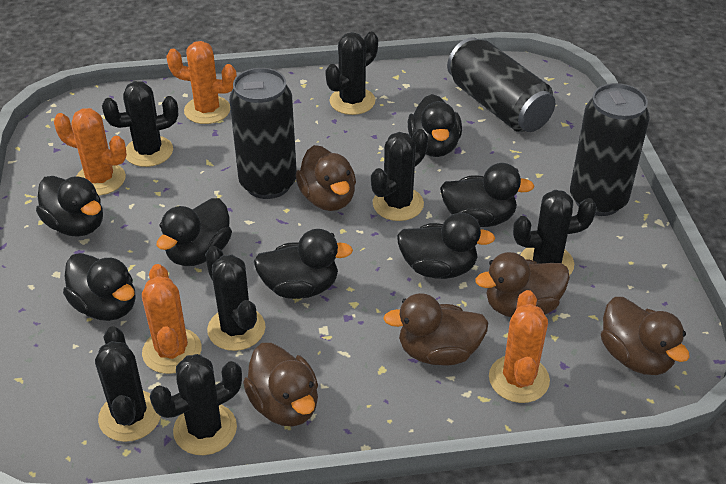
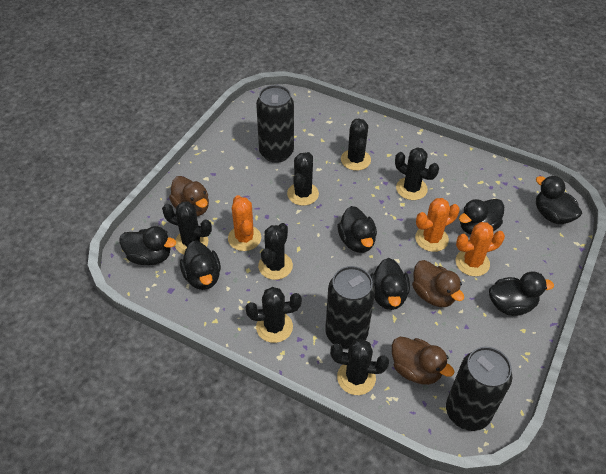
brown duck: [243,343,318,427] [296,145,356,211] [383,293,489,365] [475,252,570,317] [601,297,690,375] = 5 -> [169,176,209,216] [392,337,455,385] [412,260,464,307] = 3
orange cactus: [54,108,127,195] [142,264,202,374] [166,41,237,124] [489,290,550,403] = 4 -> [228,195,261,251] [415,198,460,252] [456,222,505,276] = 3

